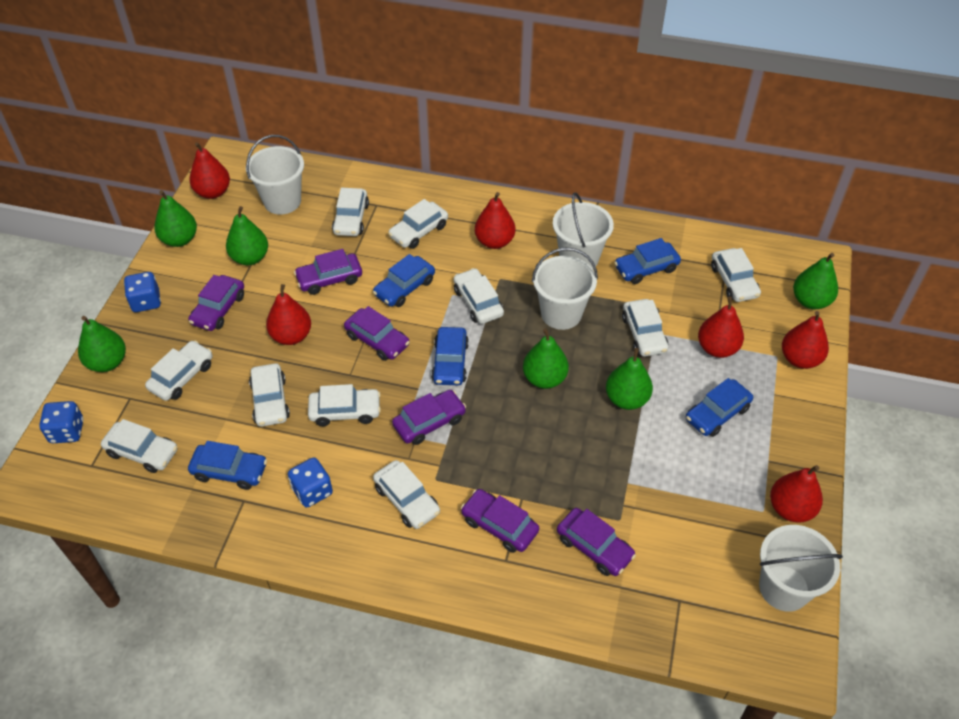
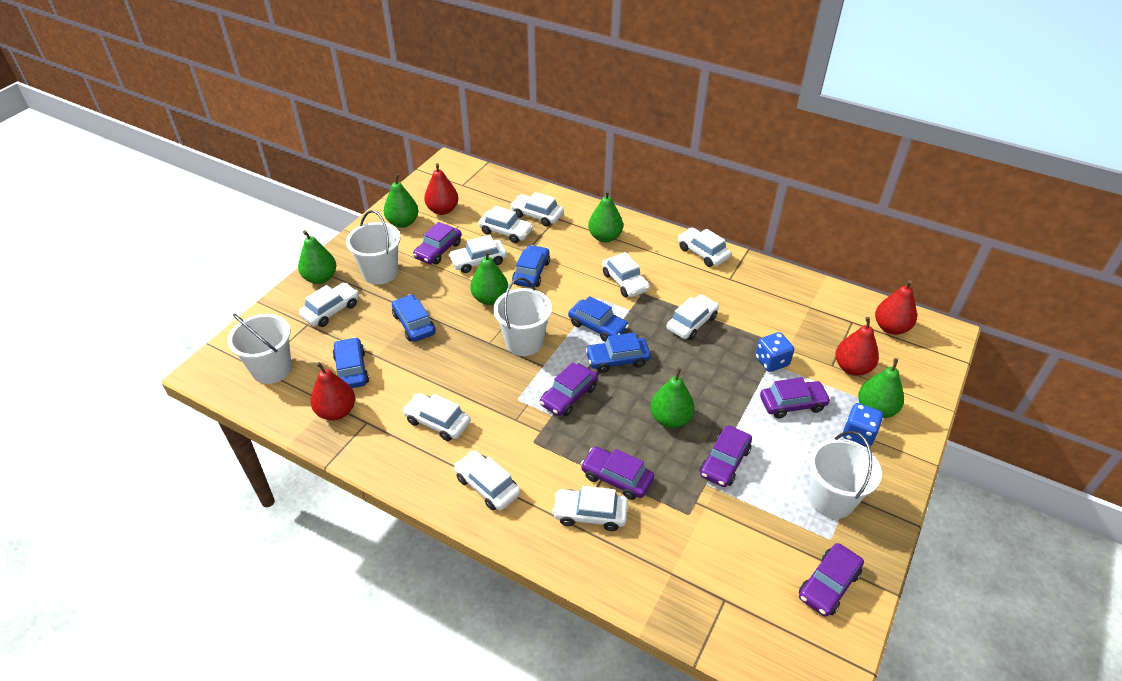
blue dice: [39,401,84,443] [124,272,161,312] [288,457,333,507] = 3 -> [755,332,794,372] [843,403,883,447] = 2
red pear: [189,142,230,199] [266,284,311,345] [475,192,515,249] [698,296,744,358] [770,465,823,523] [782,311,829,369] = 6 -> [311,362,355,421] [424,163,458,215] [836,317,879,376] [875,280,917,335] = 4

